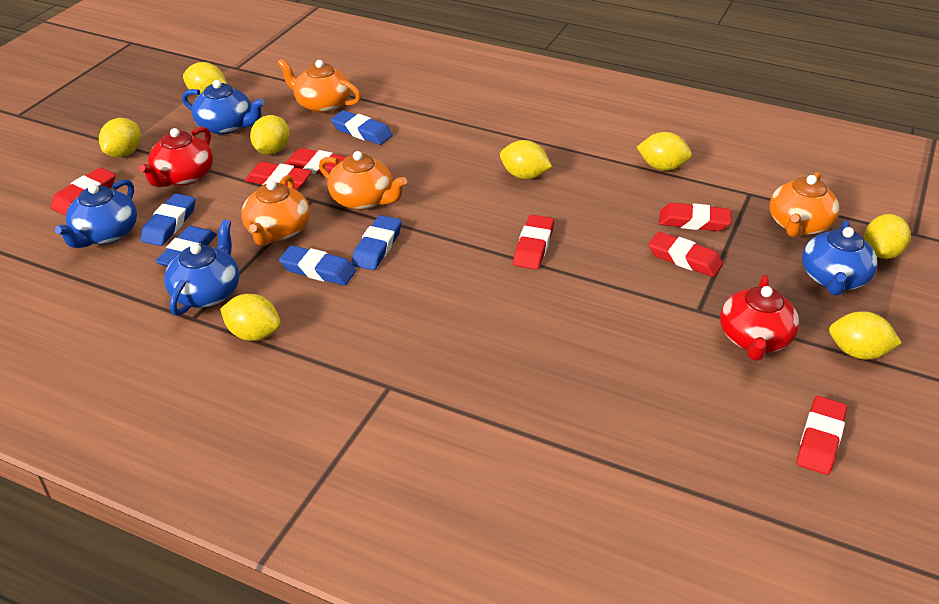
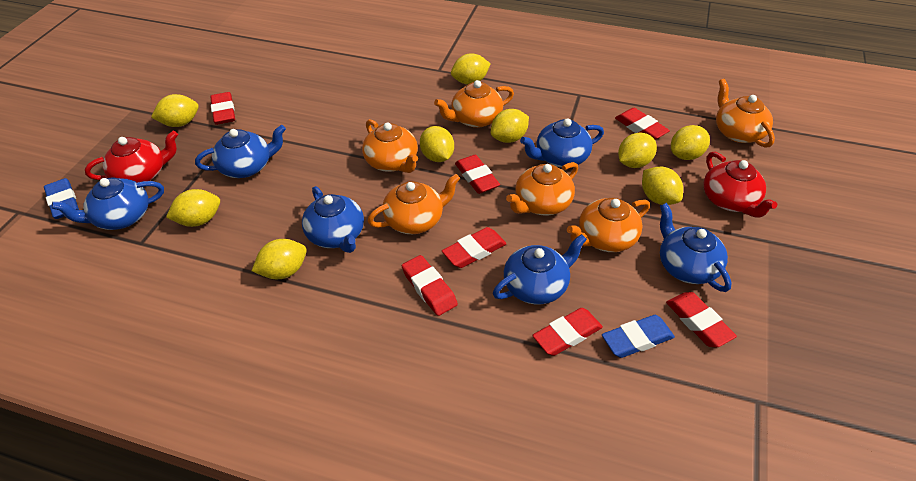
blue eraser: [140,193,196,246] [155,226,217,267] [279,245,356,286] [331,110,393,145] [351,215,402,270] = 5 -> [44,178,79,219] [602,315,675,358] = 2
blue teapot: [55,179,137,248] [164,220,239,316] [182,80,265,135] [802,220,878,296] = 4 -> [52,178,164,230] [195,125,286,178] [302,186,364,253] [493,234,587,304] [520,118,604,167] [660,203,732,292] = 6
orange teapot: [241,175,310,246] [277,59,361,113] [319,151,407,210] [769,172,840,237] = 4 -> [362,119,418,173] [367,174,460,234] [434,80,514,128] [506,162,578,216] [567,198,650,252] [716,79,775,148] = 6
yellow lemon: [99,118,141,157] [183,62,227,96] [220,294,281,341] [250,115,290,155] [500,140,552,179] [637,132,692,171] [829,311,902,359] [864,214,911,259] = 8 -> [151,94,199,127] [166,189,220,227] [252,239,307,279] [420,126,454,162] [451,53,491,84] [491,109,529,143] [618,133,657,168] [642,167,683,205] [671,125,710,160] = 9

